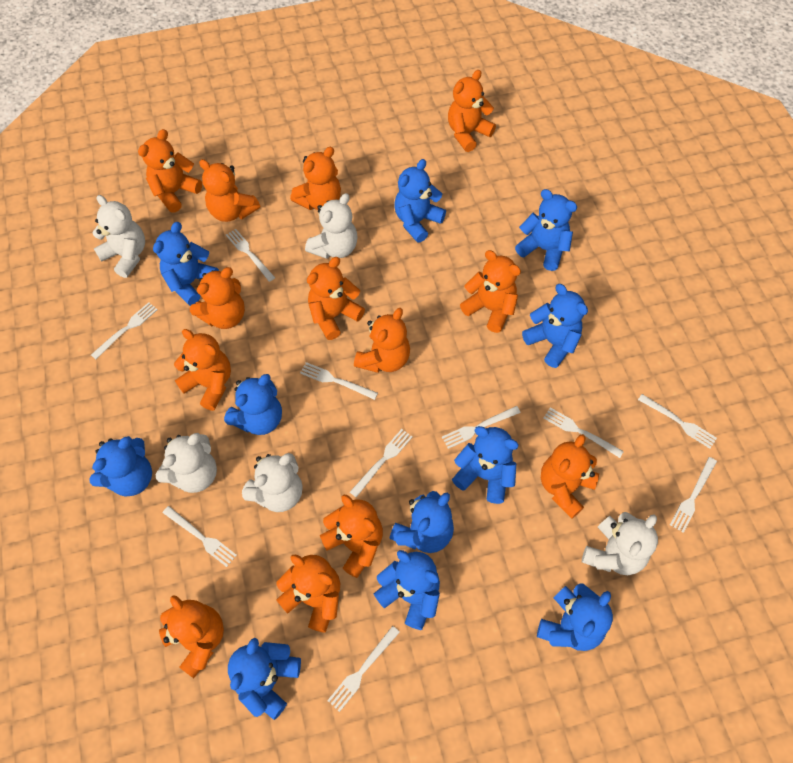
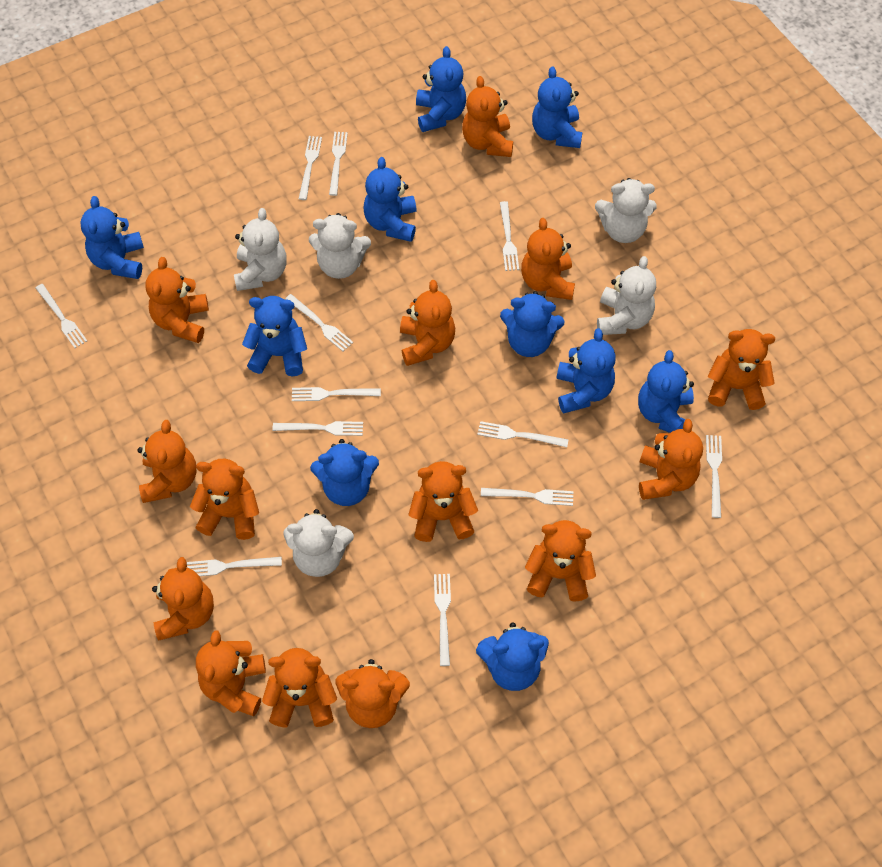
blue teddy bear: [89,436,152,496] [153,222,219,306] [224,374,282,435] [228,638,301,720] [374,550,440,630] [389,491,454,553] [394,159,446,243] [452,426,519,504] [515,189,577,271] [522,284,588,368] [537,584,613,651] = 11 -> [80,196,144,279] [242,296,307,377] [310,439,379,506] [363,157,417,242] [416,46,466,132] [476,622,549,691] [500,291,565,357] [532,66,583,148] [556,328,616,414] [638,350,694,433] = 10
orange teddy bear: [138,129,202,213] [159,595,224,678] [174,329,231,411] [190,267,245,329] [199,159,260,222] [276,554,340,633] [290,147,341,210] [307,257,365,340] [320,495,383,578] [354,308,410,373] [448,70,496,152] [460,250,521,333] [541,434,599,519] = 13 -> [138,420,196,503] [145,257,209,343] [152,557,214,641] [190,459,259,540] [196,630,266,716] [262,648,337,728] [335,659,410,728] [400,280,455,366] [409,461,478,542] [462,76,513,157] [521,218,575,300] [525,520,596,602] [639,419,703,500] [708,329,775,410] = 14
white fork: [91,302,158,359] [163,506,237,567] [226,229,275,282] [300,362,378,400] [327,626,400,712] [350,429,412,497] [442,406,521,449] [544,407,624,458] [638,394,717,449] [670,457,717,533] = 10 -> [36,284,87,348] [187,557,282,576] [273,421,363,436] [285,294,353,352] [292,387,381,401] [299,136,322,200] [329,132,348,196] [434,574,451,666] [477,421,569,447] [481,488,573,506] [500,201,519,271] [706,435,722,518] = 12

